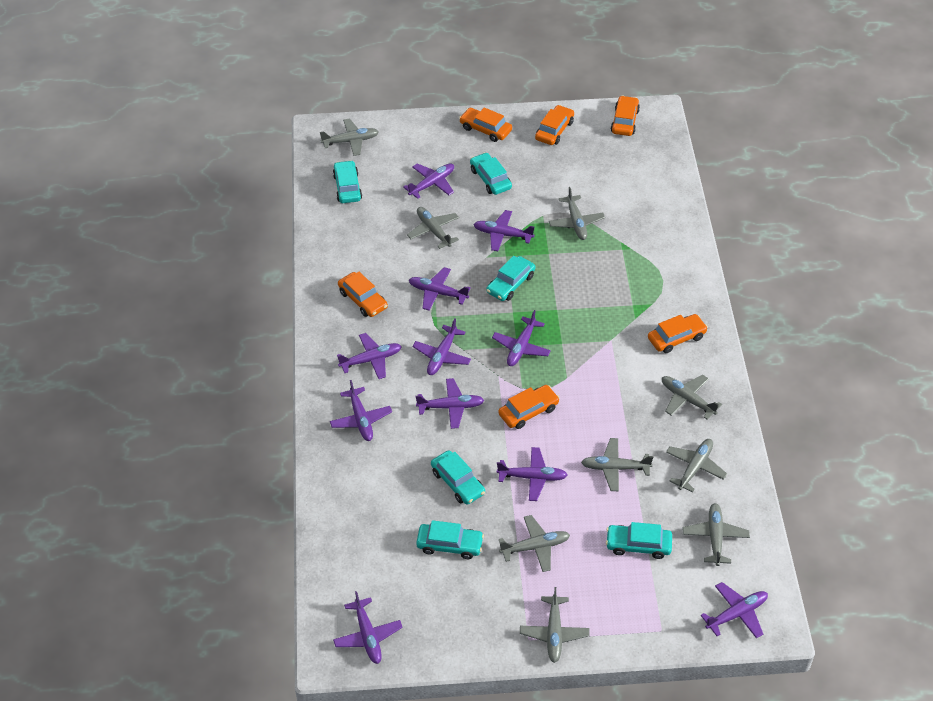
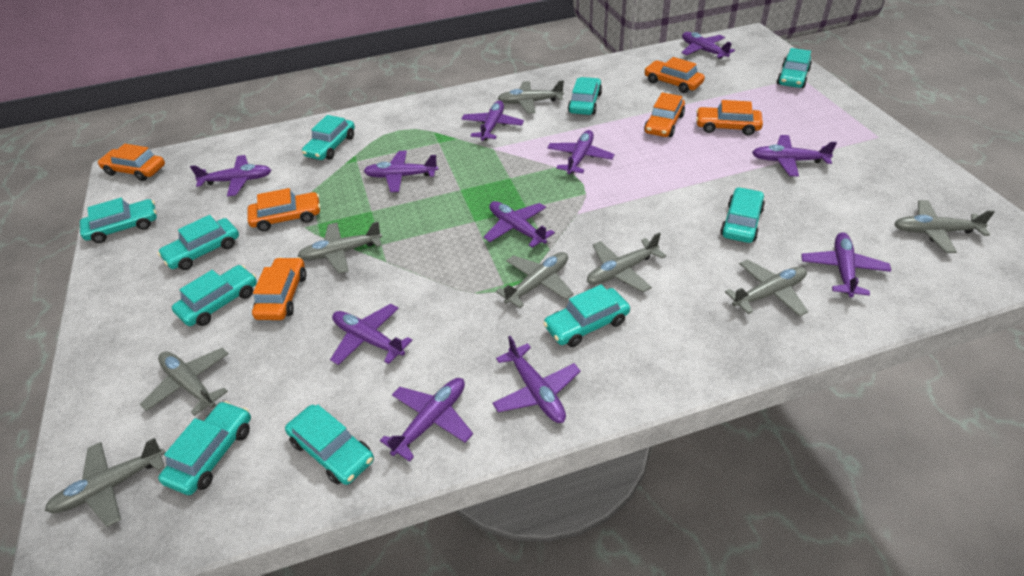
grey plane: [320,118,379,156] [407,207,459,249] [499,515,570,572] [520,587,589,663] [549,187,605,240] [581,438,653,491] [662,375,722,420] [666,439,727,493] [683,503,750,566] = 9 -> [45,438,165,527] [140,348,229,416] [298,222,382,274] [496,252,574,308] [498,80,564,114] [587,232,666,292] [725,259,808,317] [894,200,995,253] = 8
turquoise car: [333,160,362,203] [416,520,484,559] [431,450,485,505] [470,152,512,195] [486,256,535,301] [606,522,672,559] = 6 -> [80,198,157,243] [157,215,239,270] [158,401,251,495] [172,265,257,326] [285,405,374,485] [302,115,355,160] [543,284,630,347] [568,77,602,115] [720,187,765,243] [777,48,812,88] = 10

